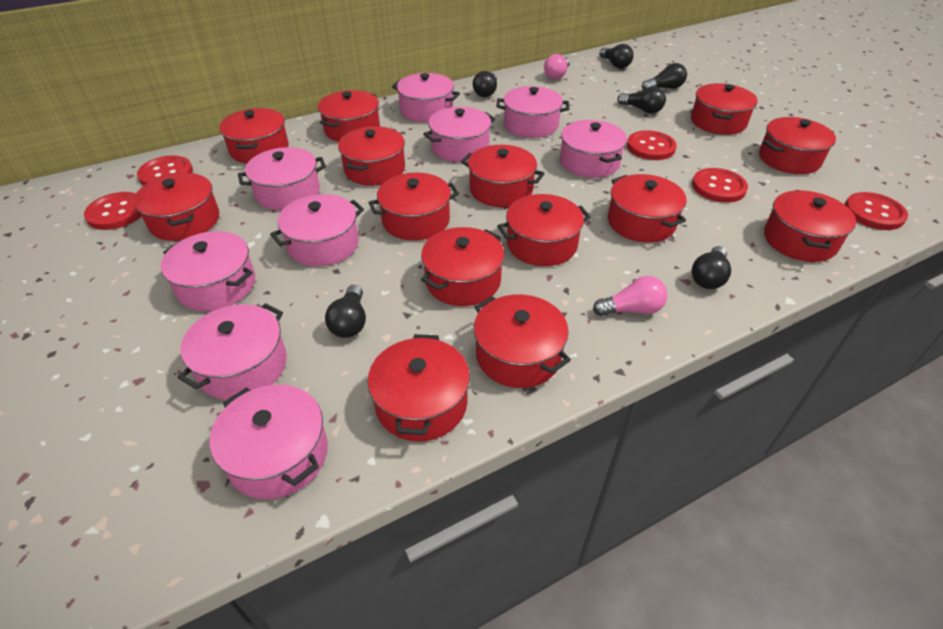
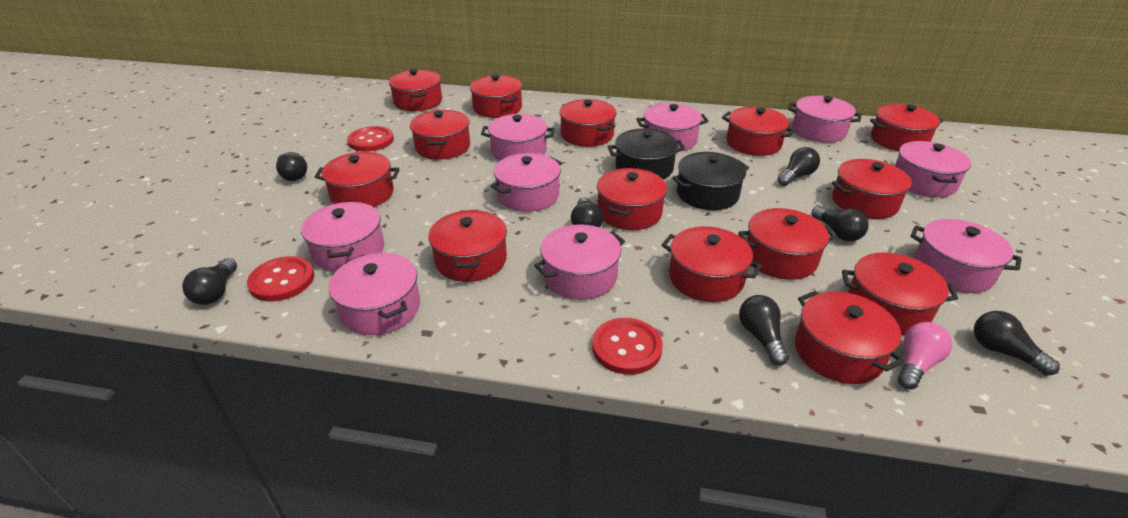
black light bulb: [325,284,366,338] [473,71,497,97] [599,44,634,69] [617,86,666,114] [642,63,687,90] [692,246,731,289] = 6 -> [182,258,237,305] [276,152,307,181] [571,197,603,228] [739,295,789,366] [778,147,820,186] [811,206,869,241] [974,311,1060,376] = 7
black pot: none = 0 -> [608,129,685,179] [672,152,749,210] = 2
pink light bulb: [544,54,570,79] [593,276,667,316] = 2 -> [898,322,952,389] = 1
red button: [84,192,141,230] [137,155,193,186] [627,130,677,160] [692,168,748,203] [845,192,908,230] = 5 -> [247,256,314,301] [347,126,394,152] [592,318,663,375] = 3

